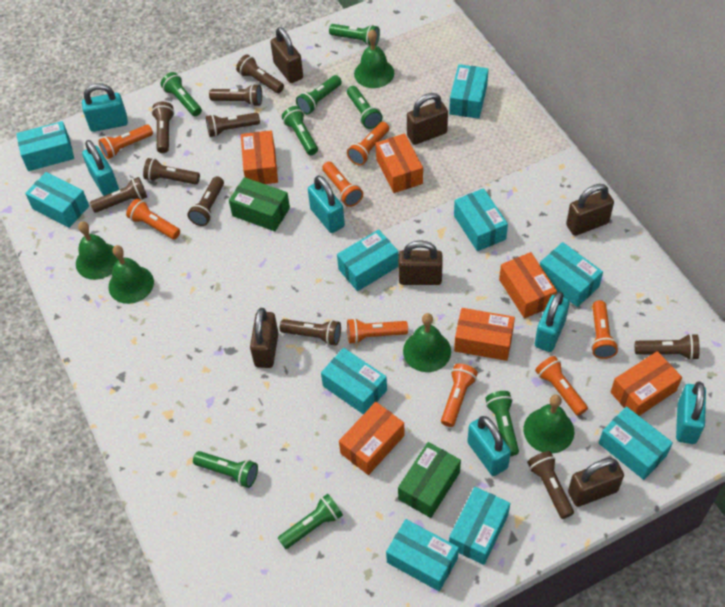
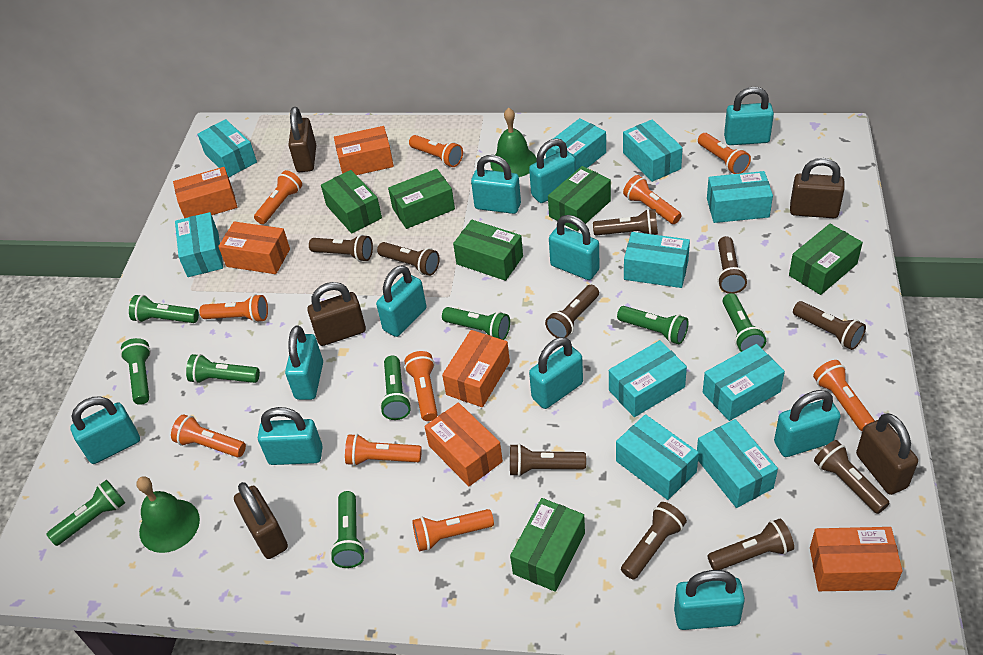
brown padlock: [250,308,279,368] [270,27,303,83] [398,240,443,285] [407,93,448,145] [566,184,614,236] [568,458,624,507] = 6 -> [234,482,288,559] [288,107,316,172] [307,282,366,346] [790,158,845,218] [856,413,918,495] = 5
green bell: [76,221,118,280] [109,245,154,304] [354,30,394,88] [403,313,451,372] [524,394,574,454] = 5 -> [136,476,200,553] [490,108,537,177] = 2
green box: [229,177,290,231] [398,442,461,518] = 2 -> [321,170,382,233] [388,169,455,229] [453,220,523,281] [510,498,585,592] [548,166,611,231] [789,224,863,295] = 6
green flashlight: [160,72,202,116] [193,451,258,488] [278,494,343,549] [282,106,318,155] [296,75,342,114] [329,24,380,46] [347,86,382,129] [485,391,519,456] = 8 -> [46,480,125,546] [120,338,151,405] [129,295,199,323] [186,354,260,384] [330,491,365,568] [380,356,411,420] [442,307,510,340] [617,306,688,344] [722,293,766,352] = 9
orange flashlight: [98,125,153,159] [126,199,180,239] [322,162,363,207] [347,122,389,166] [347,318,408,344] [441,364,478,427] [535,356,588,416] [591,300,618,359] = 8 -> [171,414,246,457] [199,294,268,323] [254,170,302,224] [345,434,422,466] [405,351,438,421] [409,135,463,167] [412,509,494,551] [623,175,681,224] [698,133,751,174] [813,360,875,431] = 10
turquoise padlock: [82,83,128,132] [82,140,119,196] [308,175,345,233] [467,416,511,476] [535,291,570,352] [676,382,706,444] = 6 -> [70,397,140,464] [258,407,323,465] [285,326,323,400] [376,265,427,337] [471,155,521,214] [529,138,576,203] [529,337,583,409] [549,215,599,280] [674,570,745,630] [724,87,774,145] [774,390,841,457] = 11

